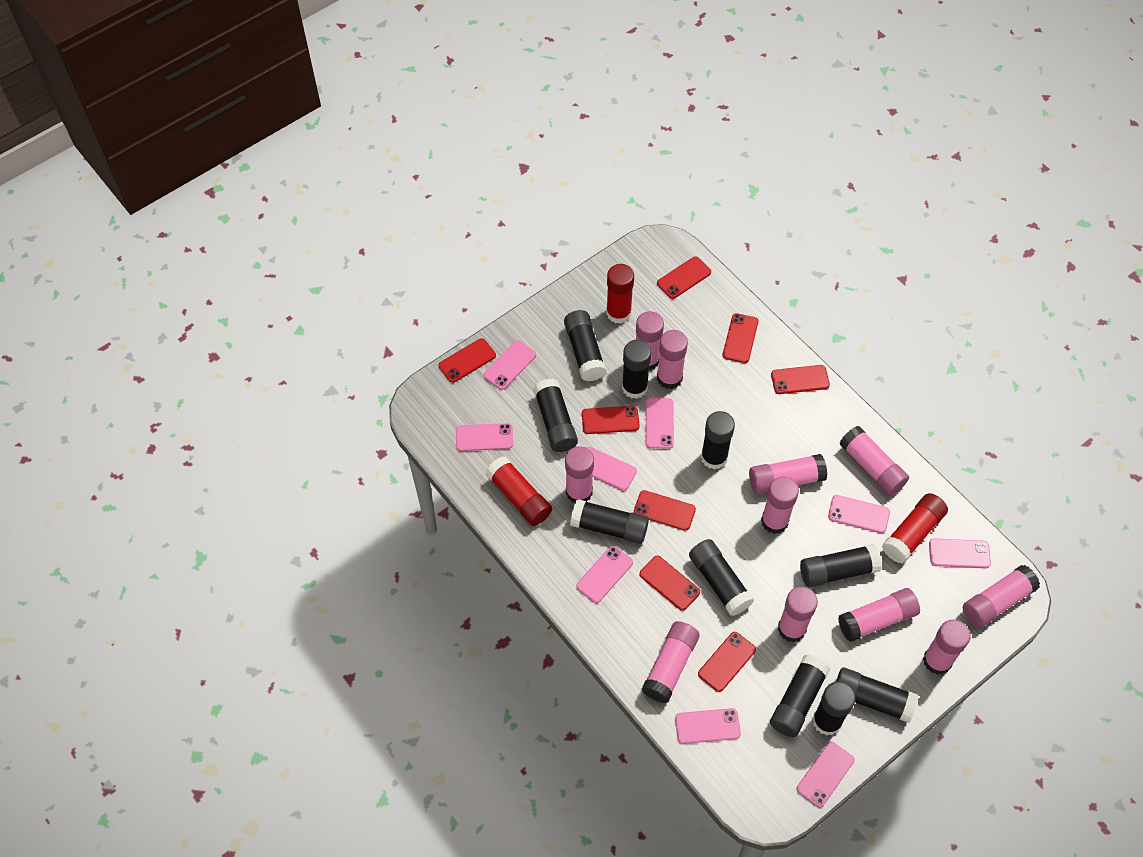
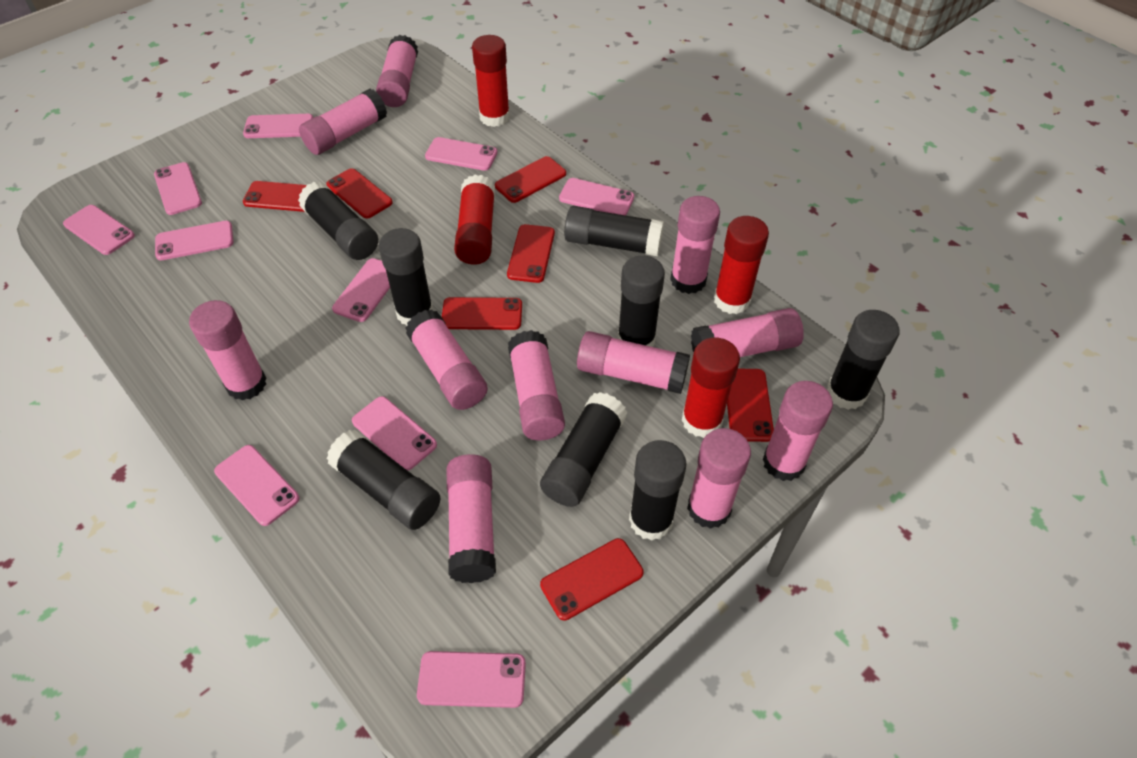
black glue stick: [533,379,578,452] [564,310,606,381] [570,499,649,544] [622,340,651,399] [689,539,754,616] [701,411,735,470] [770,654,830,737] [800,544,882,587] [812,682,856,736] [836,667,919,723] = 10 -> [298,181,378,260] [326,430,440,530] [379,228,433,326] [540,392,627,507] [564,206,664,256] [617,256,665,347] [629,440,686,541] [827,310,899,410] = 8
pink phone: [456,423,513,451] [483,340,536,390] [576,546,633,603] [586,447,637,491] [646,398,674,449] [675,708,741,744] [796,742,855,808] [828,495,890,533] [929,538,991,568] = 9 -> [63,205,135,255] [154,162,202,215] [155,221,233,260] [214,445,300,526] [243,114,313,138] [332,258,390,322] [352,396,437,470] [417,651,526,708] [425,137,497,171] [559,178,634,215] = 10
red glue stick: [486,457,552,526] [606,264,634,324] [882,493,948,564] = 3 -> [454,175,495,265] [472,35,510,127] [682,338,740,438] [714,216,769,314] = 4
red phone: [438,338,496,383] [582,406,640,434] [634,490,696,531] [639,556,700,611] [657,256,711,299] [698,632,756,692] [722,313,759,363] [771,365,830,394] = 8 -> [243,181,307,212] [326,168,393,218] [442,297,522,330] [495,156,566,203] [507,224,555,283] [540,538,644,621] [727,369,774,442] = 7

